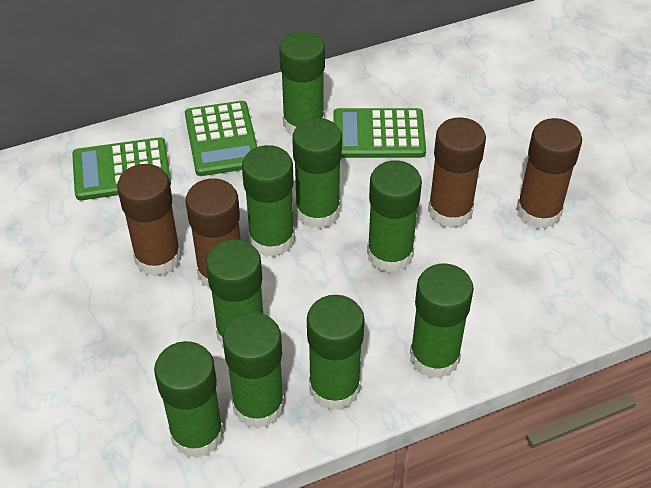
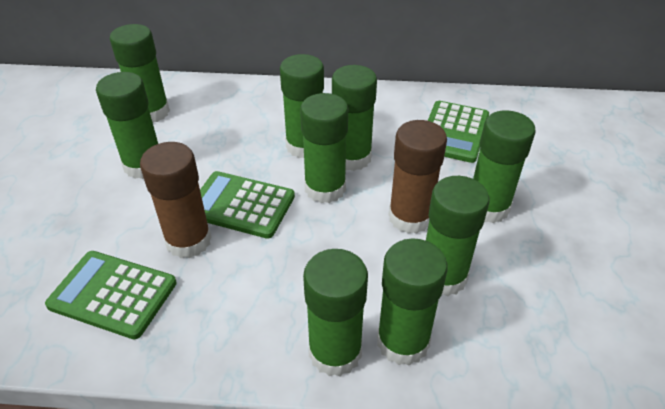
brown glue stick: [117,164,181,276] [186,178,241,289] [428,117,486,228] [516,118,582,229] = 4 -> [140,142,212,258] [389,120,447,234] = 2

